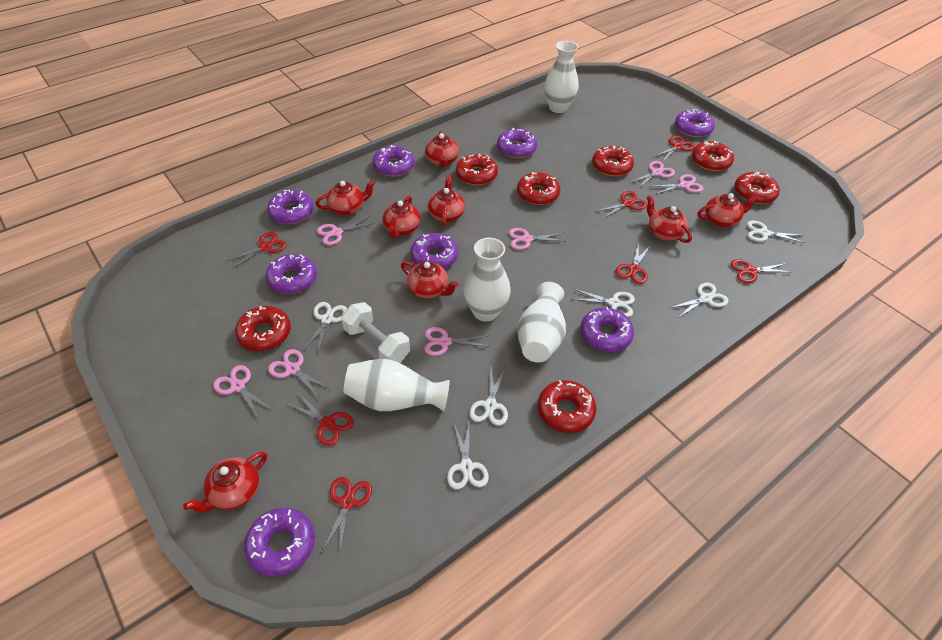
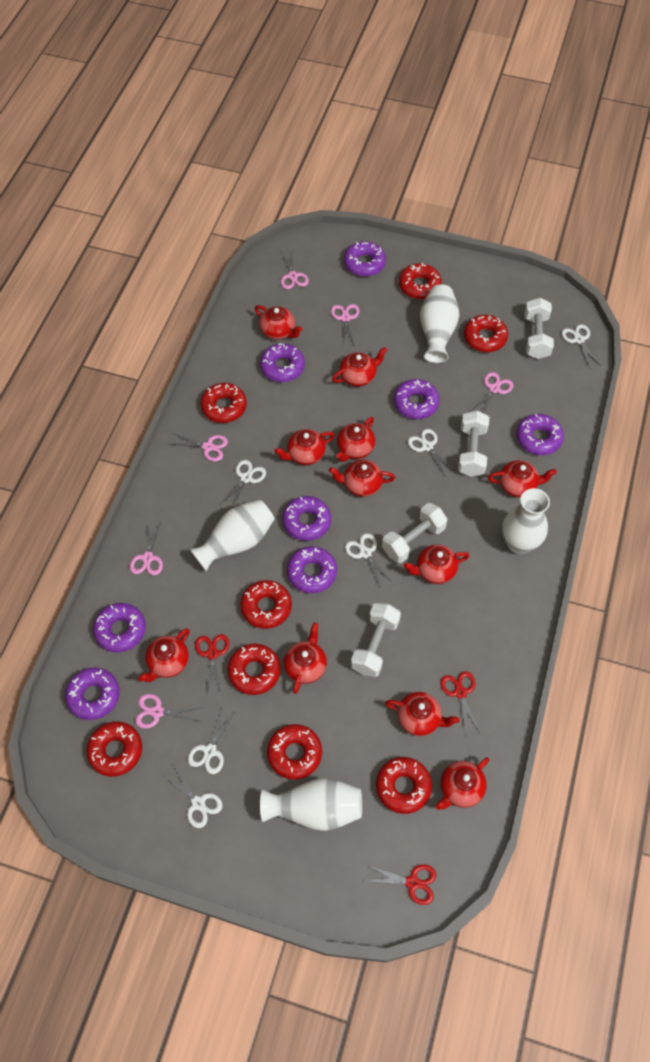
pink scissors: [213,365,272,419] [268,349,330,398] [317,216,375,245] [424,327,490,356] [509,228,565,250] [629,161,675,189] [650,174,703,194] = 7 -> [130,522,163,575] [135,694,202,728] [171,433,228,462] [280,251,309,289] [331,304,360,345] [471,372,513,413] = 6
red donut: [235,306,291,351] [456,154,498,185] [517,172,560,205] [538,380,596,433] [592,146,634,176] [692,141,734,171] [734,171,780,204] = 7 -> [86,721,142,777] [201,383,247,423] [227,644,281,695] [240,580,292,629] [267,724,322,780] [376,757,432,814] [399,263,442,299] [464,315,508,352] = 8
red scissors: [227,232,286,269] [286,393,354,446] [321,477,372,556] [595,191,647,219] [615,242,651,284] [654,136,695,161] [730,259,791,283] = 7 -> [195,634,230,694] [365,864,436,905] [440,671,480,737] = 3
red teapot: [183,452,267,513] [315,179,375,215] [383,196,420,239] [401,261,458,299] [425,131,459,168] [428,175,465,227] [647,195,692,243] [697,193,759,227] = 8 -> [138,628,190,682] [255,305,302,340] [274,429,335,465] [284,623,327,694] [329,460,395,497] [332,347,387,386] [336,417,375,462] [385,692,460,736] [404,544,469,584] [436,757,489,810] [488,460,557,497] = 11
white dumbbell: [341,302,410,363] = 1 -> [351,603,401,677] [382,503,447,563] [458,410,489,477] [524,298,554,359] = 4

